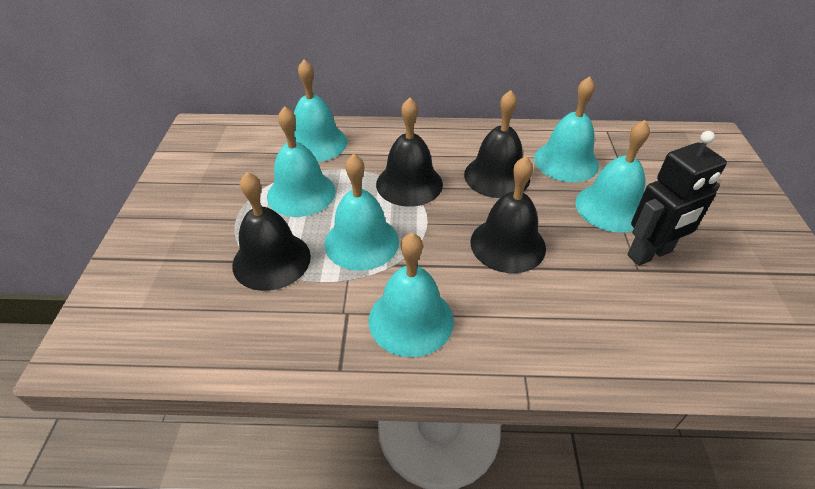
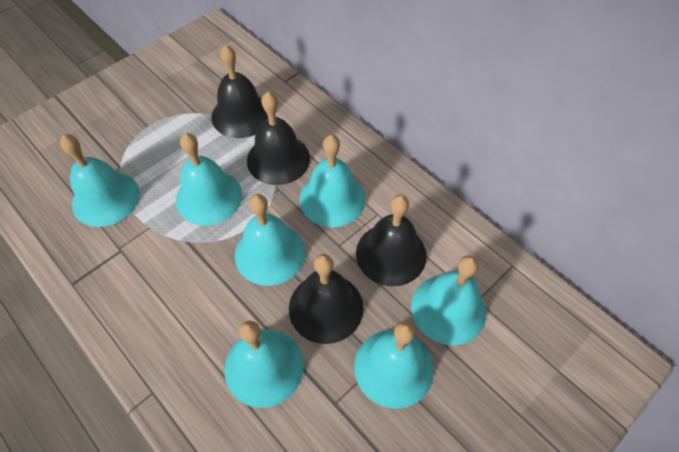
black robot: [627,131,727,266] = 1 -> none = 0
turquoise bell: [267,106,336,217] [286,59,347,162] [324,154,399,271] [369,233,454,357] [534,76,599,182] [576,120,650,233] = 6 -> [60,134,140,227] [176,133,242,226] [224,321,304,408] [235,194,305,286] [299,135,366,228] [354,322,434,409] [411,255,486,346] = 7

